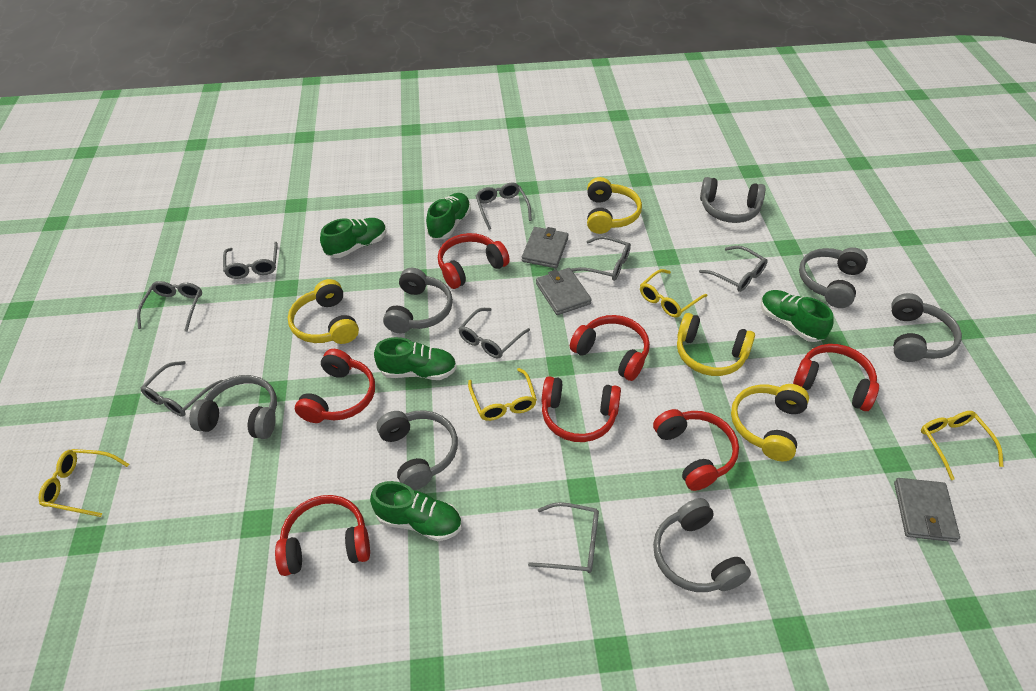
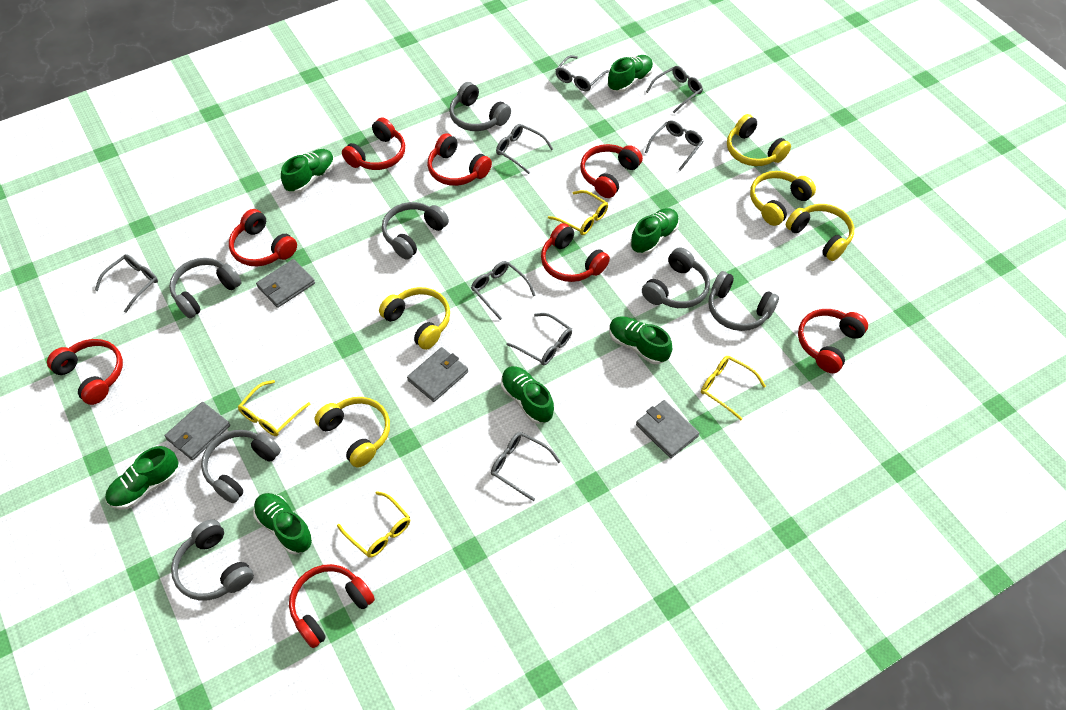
green shoe: [320,218,387,258] [370,481,462,541] [374,337,457,380] [426,193,471,240] [761,290,833,342] = 5 -> [105,446,179,510] [253,493,313,554] [281,149,334,193] [501,366,554,424] [608,55,653,92] [609,316,672,364] [630,208,679,255] = 7
grey wallet: [522,227,569,268] [536,268,592,315] [894,478,960,542] = 3 -> [165,402,230,460] [256,259,315,308] [407,347,468,402] [636,400,699,458] = 4
red headphones: [275,495,370,576] [295,349,375,423] [438,233,510,289] [542,376,621,442] [570,315,650,381] [653,409,739,491] [793,344,879,411] = 7 -> [47,339,123,405] [229,209,297,266] [289,564,375,648] [342,117,405,170] [427,133,492,186] [541,223,610,282] [580,144,643,198] [798,309,868,373] = 8
yellow headphones: [288,279,359,344] [587,177,642,234] [677,313,755,376] [731,384,809,461] = 4 -> [314,397,390,468] [379,287,450,350] [727,114,791,166] [750,171,816,226] [786,204,854,261] = 5

